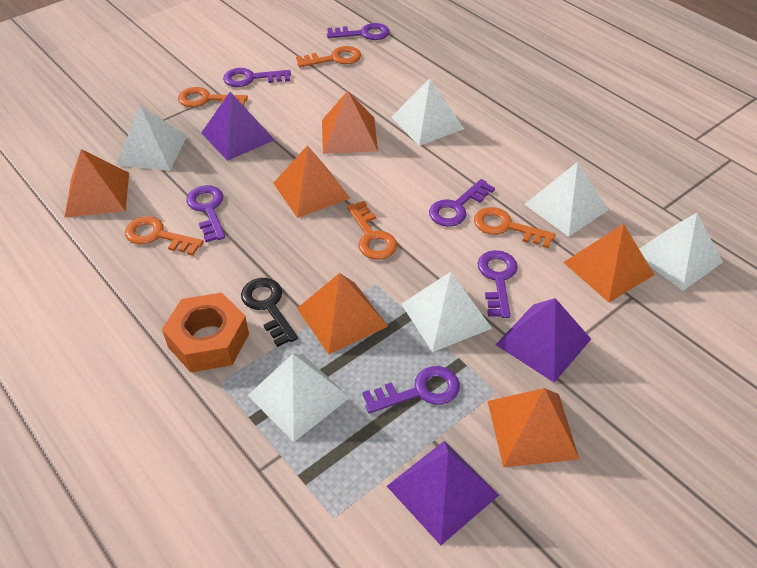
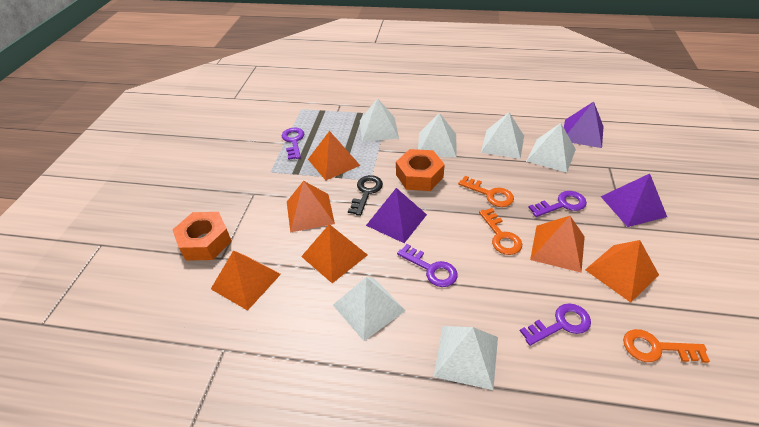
orange key: [125,216,204,256] [178,87,248,107] [296,46,361,67] [347,201,397,260] [474,207,555,248] = 5 -> [458,176,514,207] [479,208,522,255] [623,329,710,363] = 3
orange nut: [162,293,249,373] = 1 -> [172,212,232,261] [396,149,445,191] = 2
purple key: [186,185,225,242] [223,68,291,87] [327,23,390,40] [362,366,460,414] [429,179,495,227] [478,250,518,318] = 6 -> [282,128,304,160] [397,244,458,287] [520,303,591,346] [528,191,587,217] = 4

